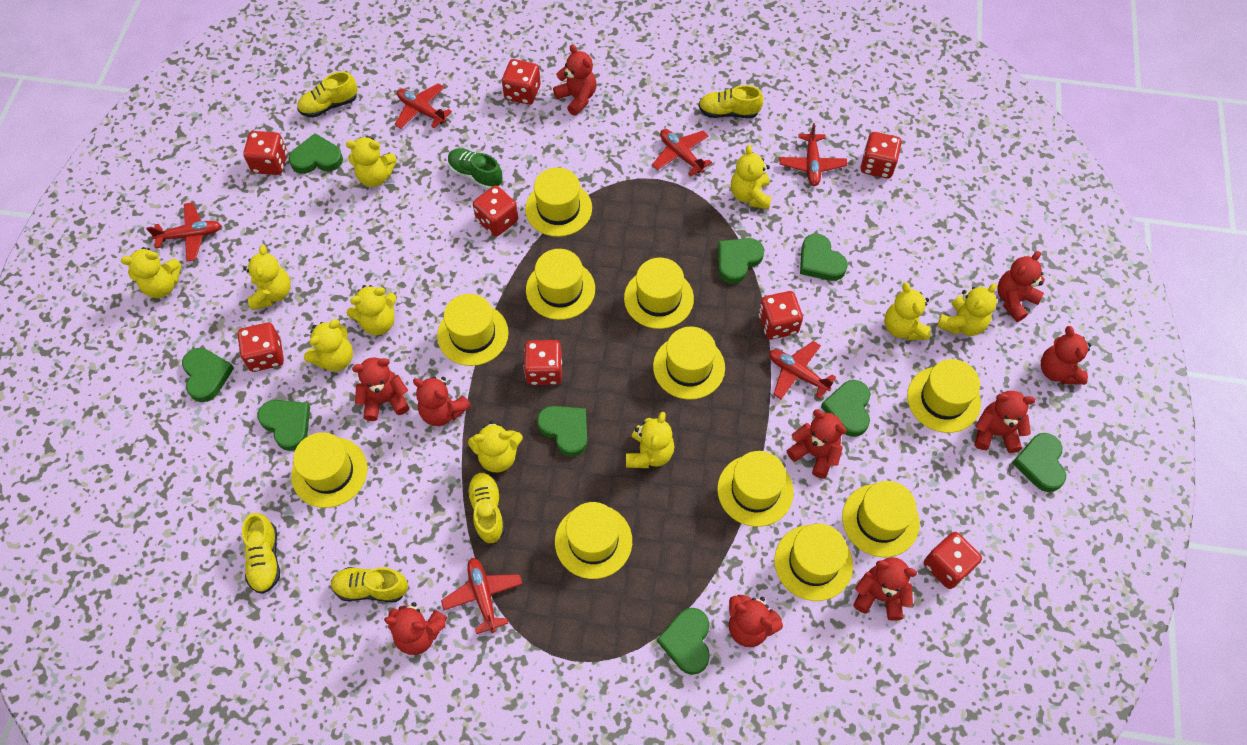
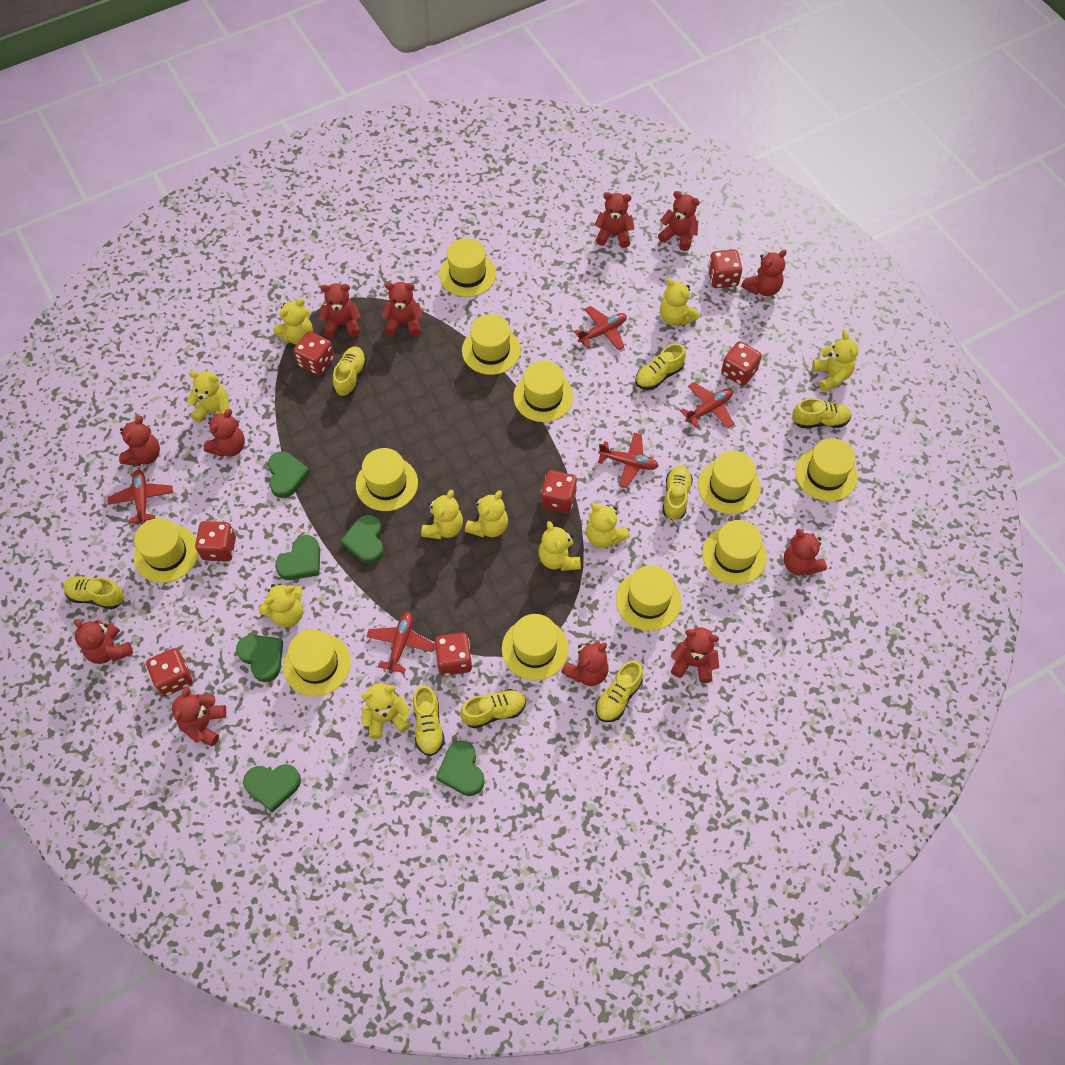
green heart: [182,348,234,402] [258,400,310,451] [289,133,343,174] [537,406,587,457] [657,608,710,675] [718,238,764,284] [800,234,848,281] [821,380,870,437] [1012,433,1066,492] = 9 -> [236,635,283,682] [243,764,301,813] [268,451,310,498] [275,535,320,580] [340,515,384,564] [436,741,485,796] = 6
green shoe: [448,148,503,190] = 1 -> none = 0
red dice: [237,323,284,372] [243,131,287,175] [473,185,518,237] [502,59,541,105] [524,340,562,385] [759,291,803,340] [861,132,902,179] [924,532,982,589] = 8 -> [146,648,193,696] [195,521,236,562] [294,331,334,375] [435,633,472,676] [541,470,577,513] [708,249,742,288] [721,341,762,386] = 7
red plane: [146,202,221,261] [394,83,452,129] [441,558,522,634] [652,129,712,177] [769,341,836,399] [779,123,847,186] = 6 -> [107,470,173,524] [366,612,435,673] [574,306,627,350] [598,433,659,488] [680,382,734,428] = 5
red teddy bear: [352,358,409,421] [384,602,448,655] [413,376,471,426] [553,45,596,116] [729,595,783,647] [787,410,847,479] [853,557,917,621] [974,391,1035,453] [997,251,1045,322] [1041,326,1091,385] = 10 -> [74,619,133,664] [119,416,160,466] [172,687,226,746] [204,409,245,457] [319,283,361,338] [381,282,423,336] [561,642,609,686] [595,192,635,248] [658,191,700,251] [671,627,719,683] [741,249,787,296] [784,529,827,576] = 12
yellow shoe: [242,513,280,594] [297,71,358,118] [331,567,408,602] [466,473,505,543] [699,85,763,118] = 5 -> [63,576,125,609] [333,346,367,396] [413,685,445,756] [460,689,526,729] [595,660,643,722] [635,343,686,390] [662,466,693,520] [792,398,851,428] = 8

